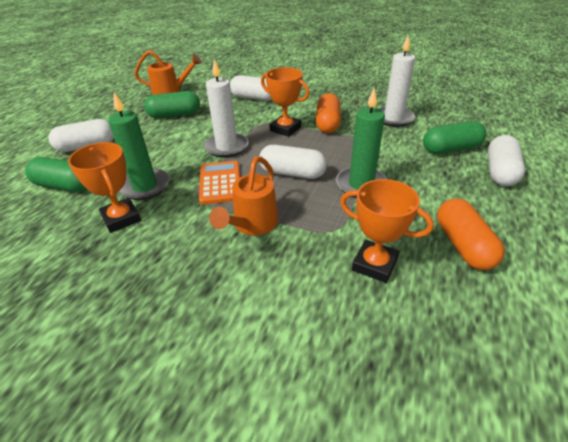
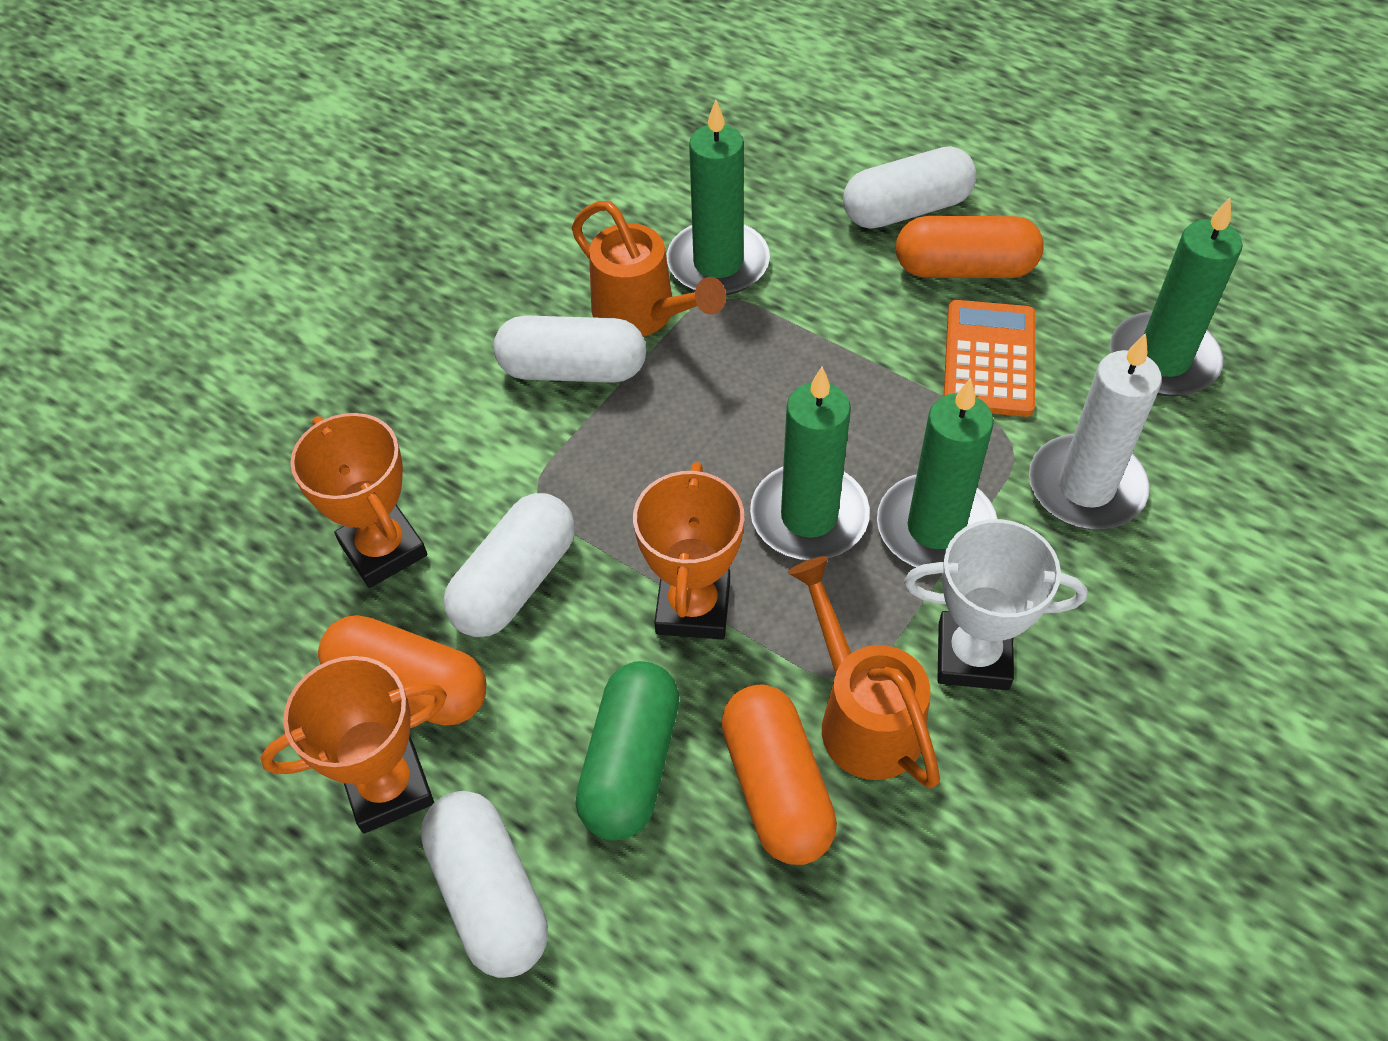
green candle: [108,93,170,200] [336,88,387,198] = 2 -> [667,100,770,295] [750,367,870,560] [877,378,997,567] [1110,198,1243,396] = 4
green capsule: [25,157,86,192] [144,91,200,118] [423,121,486,154] = 3 -> [575,661,679,840] = 1
orange capsule: [316,93,341,133] [437,198,505,270] = 2 -> [318,615,486,726] [721,684,837,865] [896,216,1044,278] = 3
white candle: [204,59,249,158] [377,36,415,127] = 2 -> [1029,333,1162,529] = 1
white trophy: none = 0 -> [904,519,1087,690] = 1

